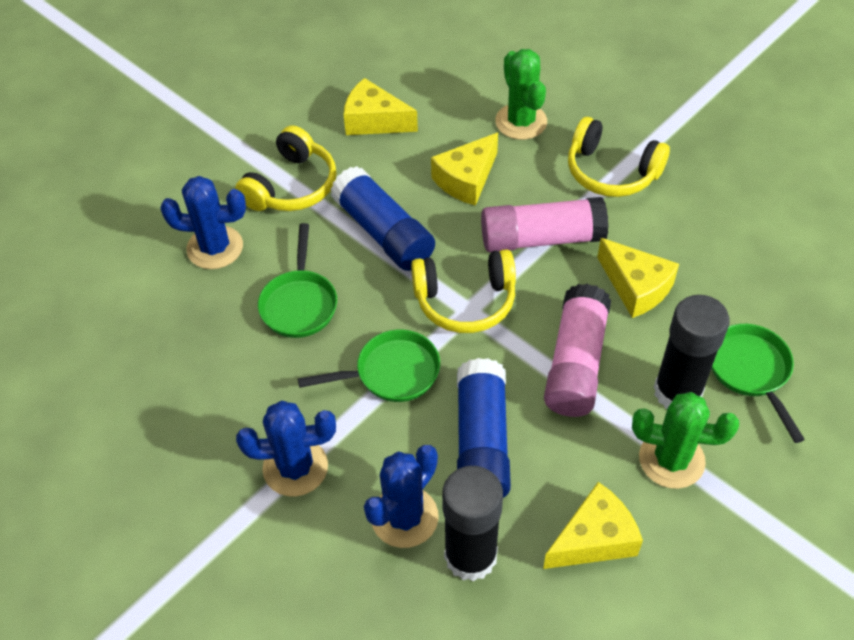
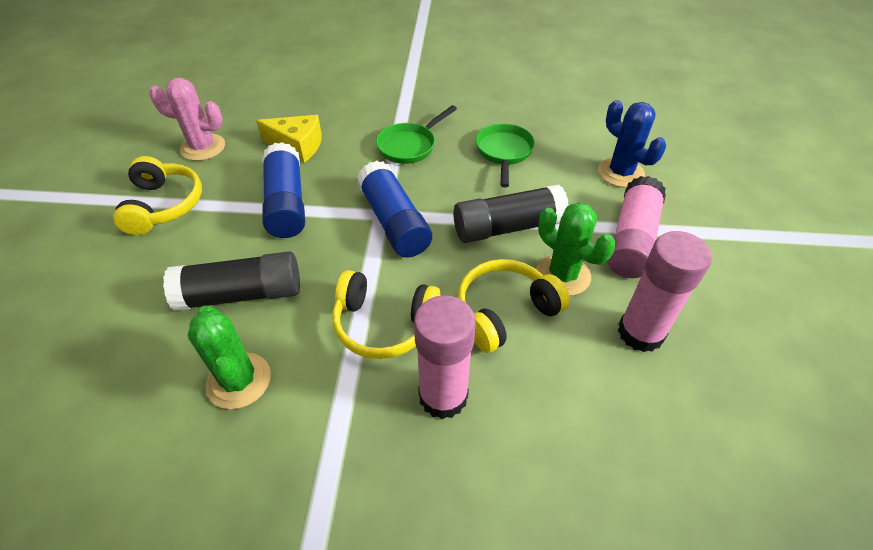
blue cactus: [160,176,246,269] [236,401,336,496] [364,445,438,548] = 3 -> [598,100,666,187] = 1
green pan: [258,223,337,338] [298,330,440,402] [711,324,805,443] = 3 -> [376,105,457,164] [476,123,535,187] = 2
pink cactus: none = 0 -> [149,78,225,161] = 1
pink glue stick: [481,197,609,253] [544,284,611,417] = 2 -> [414,295,476,419] [607,176,666,278] [618,231,712,352] = 3
yellow cheese: [343,78,418,135] [431,133,498,206] [543,482,643,569] [597,238,679,318] = 4 -> [256,115,322,163] = 1

